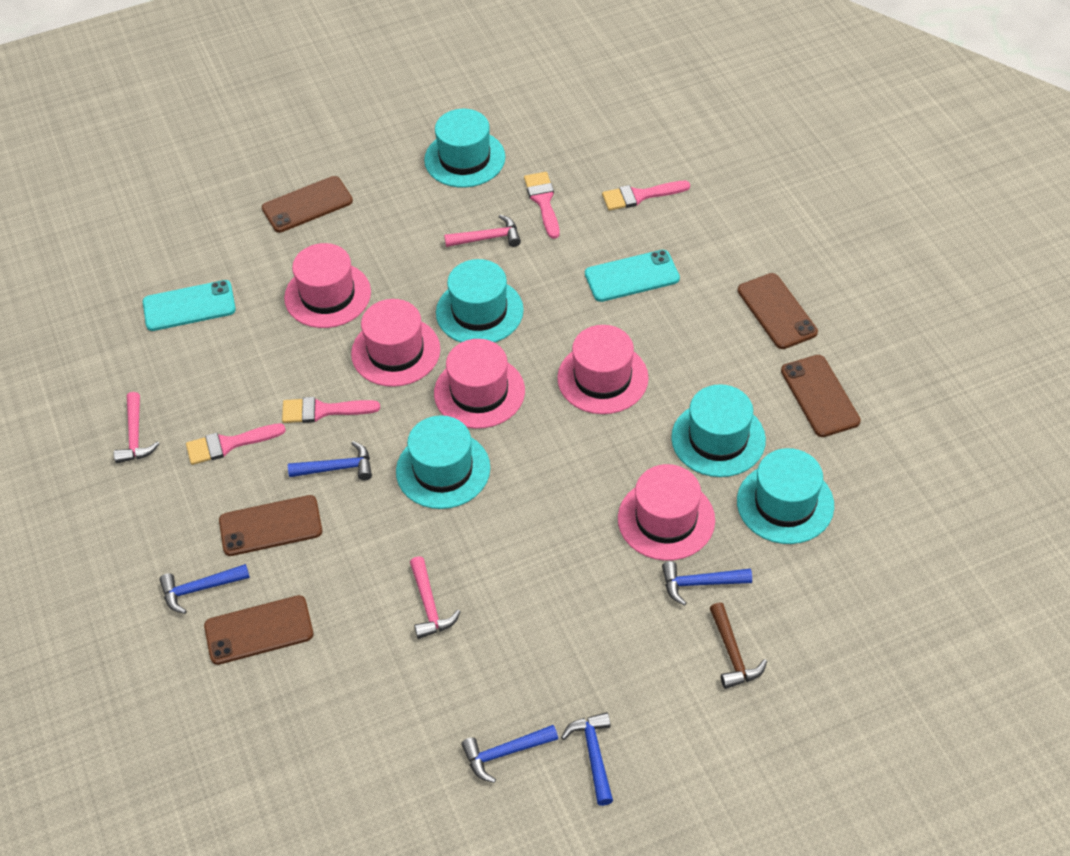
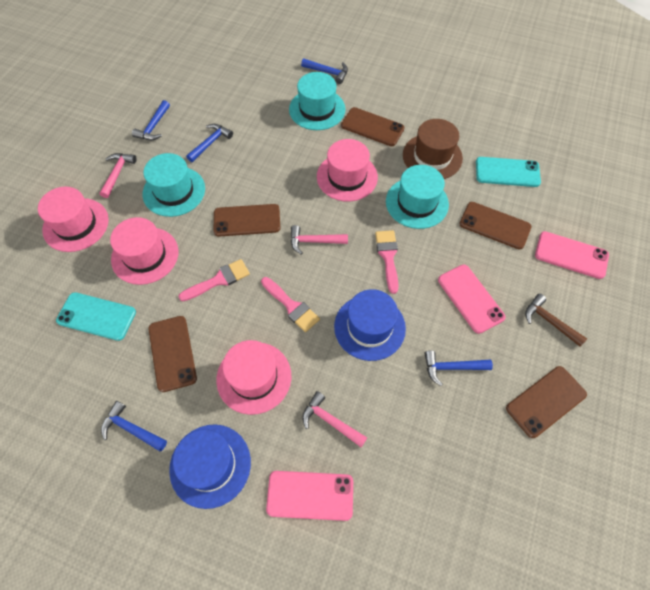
blue hat: none = 0 -> [169,424,251,509] [334,289,406,361] = 2
brown hat: none = 0 -> [403,119,463,179] = 1
pink brush: [186,423,286,465] [282,397,380,423] [524,172,560,239] [602,181,690,211] = 4 -> [178,259,250,301] [261,277,320,332] [375,230,399,294] = 3
pink hat: [284,243,371,328] [351,299,440,387] [434,339,525,429] [557,325,649,414] [618,464,715,561] = 5 -> [38,187,109,252] [110,217,178,285] [216,340,291,415] [317,139,378,202] = 4
pink phone: none = 0 -> [266,471,353,521] [438,265,506,334] [535,231,609,279] = 3
turquoise hat: [396,415,490,509] [424,109,505,188] [436,259,524,343] [671,384,766,477] [737,448,834,544] = 5 -> [143,153,205,217] [289,72,346,130] [386,165,449,229] = 3

